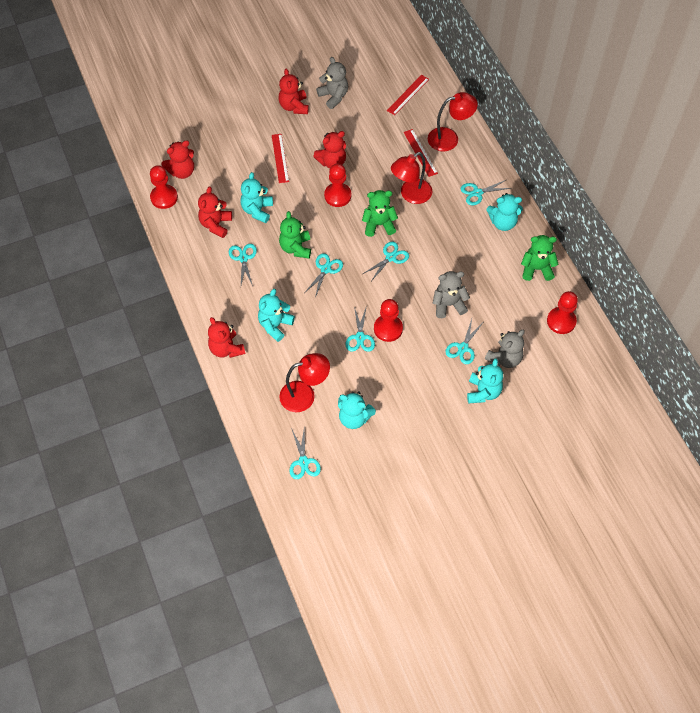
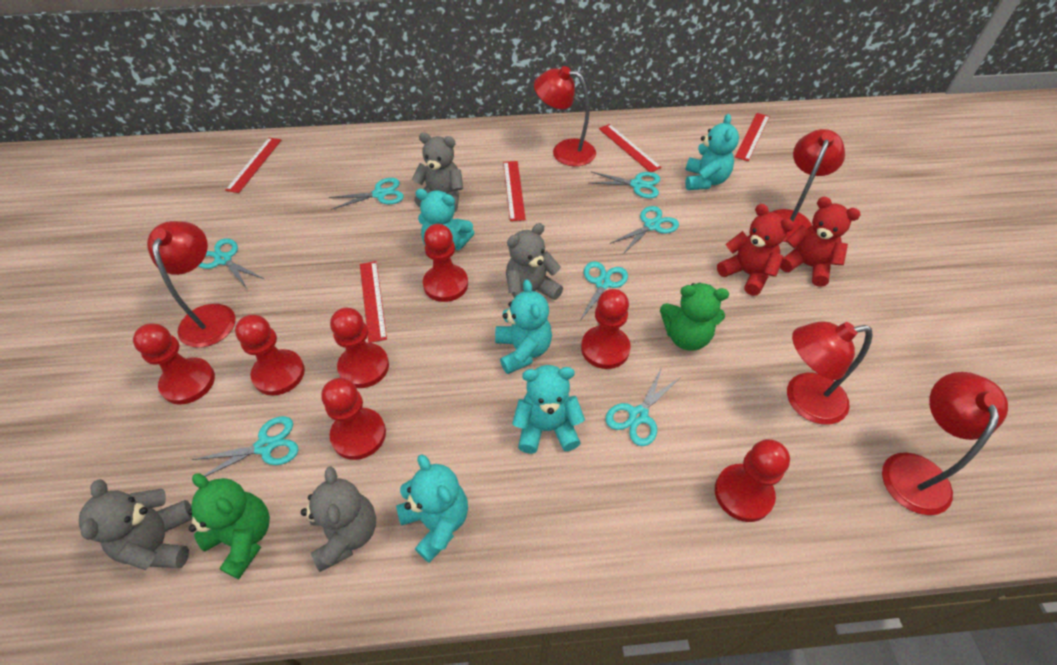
green teddy bear: [279,211,311,259] [362,190,398,237] [521,235,559,281] = 3 -> [188,473,270,579] [660,283,729,351] = 2
grey teddy bear: [316,57,348,109] [433,271,470,318] [485,330,525,368] = 3 -> [79,479,192,570] [301,466,376,572] [412,132,463,212] [506,223,563,300] = 4
red lamp: [279,353,330,412] [391,152,432,204] [428,92,478,151] = 3 -> [147,221,236,348] [534,66,596,166] [772,129,845,243] [787,321,873,425] [882,372,1008,515] = 5
red pawn: [150,165,178,209] [324,164,351,207] [374,299,403,342] [547,291,578,334] = 4 -> [133,323,215,405] [235,315,305,396] [321,378,386,460] [330,308,389,388] [423,224,468,302] [581,289,631,369] [715,439,790,522] = 7
red ruler: [272,134,289,183] [387,75,429,115] [404,129,438,177] = 3 -> [225,138,281,193] [360,261,387,343] [503,161,526,221] [599,124,662,172] [735,113,770,161] = 5
red teddy bear: [161,140,194,179] [198,187,232,238] [208,317,245,358] [279,69,309,114] [313,131,346,168] = 5 -> [717,204,794,296] [780,197,861,287] = 2

